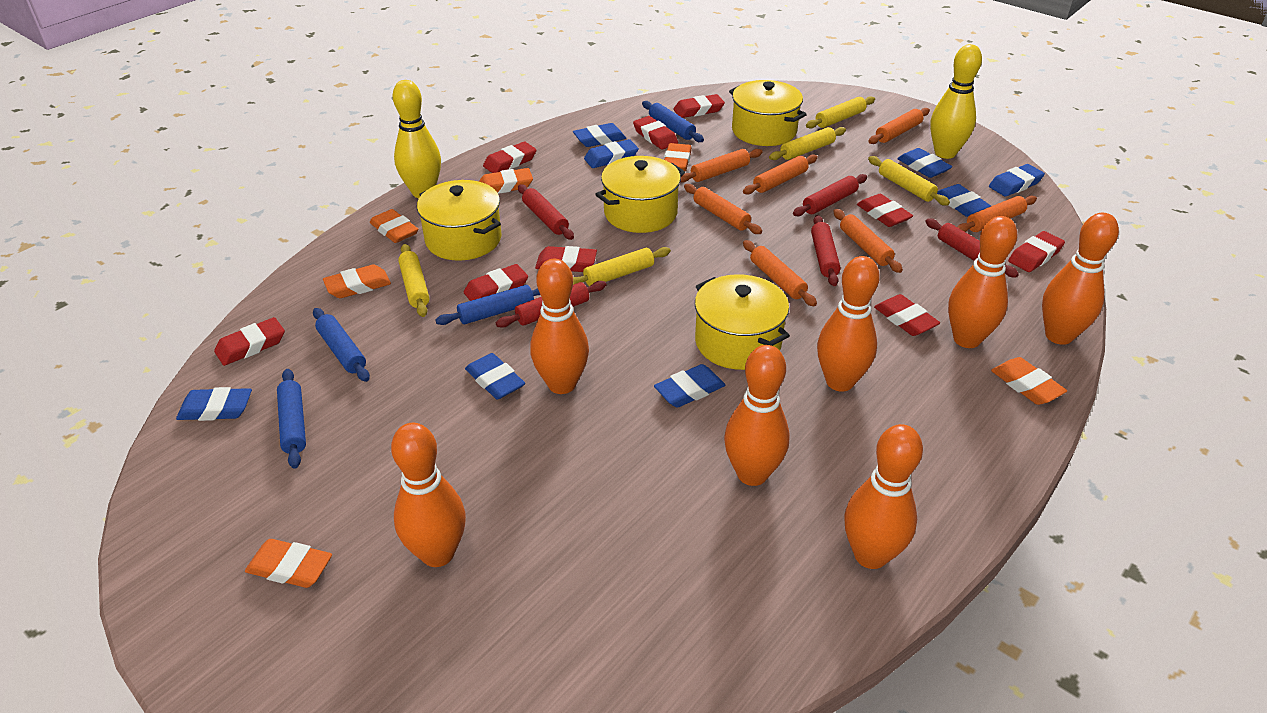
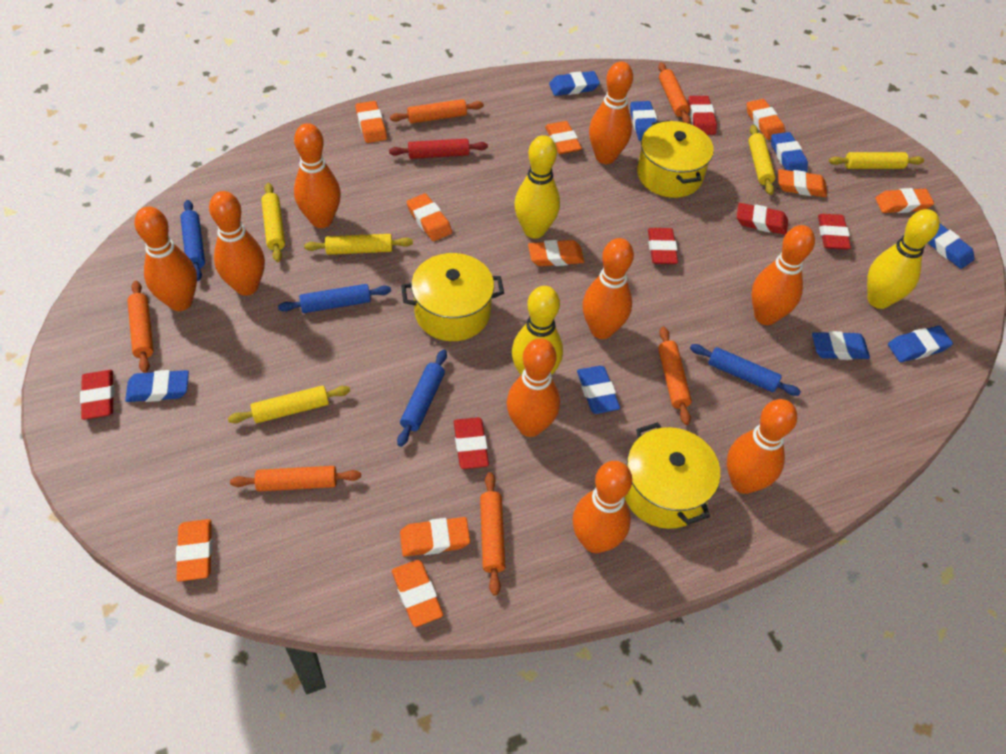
orange bowling pin: [391,423,466,567] [530,259,589,394] [724,345,790,486] [817,256,880,392] [844,424,923,569] [948,216,1017,348] [1042,213,1119,345] = 7 -> [135,206,197,311] [209,191,265,296] [294,123,341,228] [507,338,560,437] [572,461,632,553] [582,238,634,339] [589,62,633,164] [727,399,797,494] [751,225,815,325] = 9
orange eraser: [245,539,332,588] [323,264,391,298] [370,209,419,243] [479,168,533,194] [664,143,692,171] [991,357,1067,405] = 6 -> [176,519,212,582] [355,101,387,143] [392,560,443,627] [400,517,470,557] [407,194,452,241] [528,240,584,266] [545,121,582,154] [746,99,785,140] [778,169,827,197] [875,188,934,213] = 10
orange rolling pin: [680,149,762,183] [684,184,762,234] [743,154,818,195] [743,240,817,306] [833,209,903,273] [869,108,930,144] [958,195,1037,232] = 7 -> [127,281,154,373] [230,466,361,492] [390,99,484,124] [480,472,505,596] [658,62,691,124] [658,327,692,425] = 6
red eraser: [214,317,285,366] [464,264,528,301] [483,141,537,173] [535,246,597,272] [633,116,678,150] [673,94,725,118] [857,194,913,227] [874,294,940,336] [1008,231,1065,272] = 9 -> [80,370,114,420] [454,417,489,469] [648,228,678,264] [688,96,717,135] [737,203,788,235] [818,214,851,250] = 6
red rolling pin: [496,281,607,328] [518,184,574,240] [793,174,867,216] [811,215,841,286] [925,218,1019,278] = 5 -> [389,138,488,159] = 1
yellow bowling pin: [393,80,441,198] [930,44,982,159] = 2 -> [512,286,563,375] [514,135,560,238] [867,209,940,309] = 3
yellow pot: [417,180,501,261] [595,156,685,233] [695,274,790,370] [729,80,807,146] = 4 -> [401,253,504,341] [624,422,720,529] [637,120,714,198] = 3

